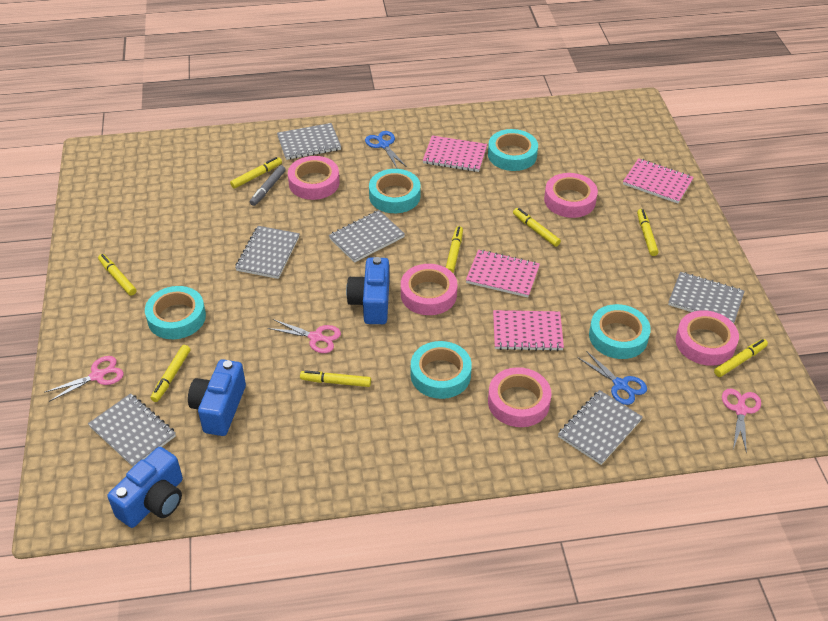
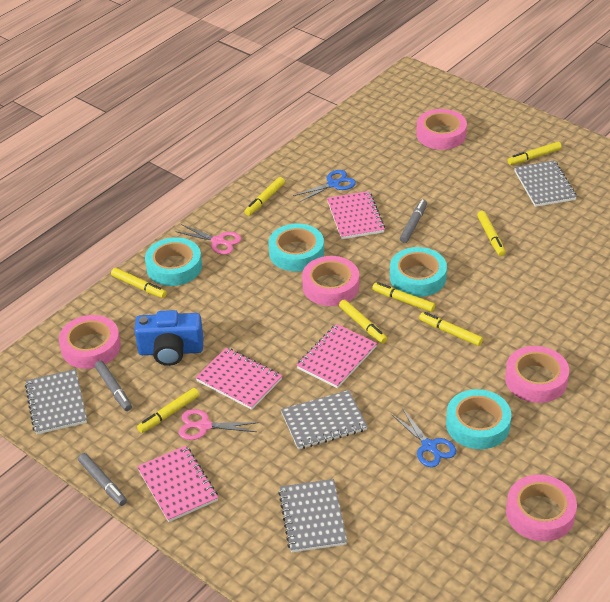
blue camera: [107,447,183,528] [188,359,246,436] [346,257,389,324] = 3 -> [135,310,204,366] = 1
grey marker: [250,165,286,206] = 1 -> [78,453,127,506] [95,361,132,411] [400,200,427,243] = 3
grey notebook: [88,393,176,467] [235,226,300,279] [277,123,341,160] [329,210,405,263] [558,390,643,465] [668,272,745,324] = 6 -> [25,369,87,435] [278,479,347,553] [281,390,368,449] [514,160,577,207] = 4
pink scissors: [45,356,124,402] [268,319,341,353] [722,388,761,454] = 3 -> [175,224,241,255] [179,409,259,440] = 2
turquoise tape: [145,286,206,339] [369,169,421,213] [411,341,472,399] [488,129,538,171] [589,304,651,359] = 5 -> [145,237,202,286] [269,224,324,271] [390,247,447,297] [446,389,511,449] = 4

